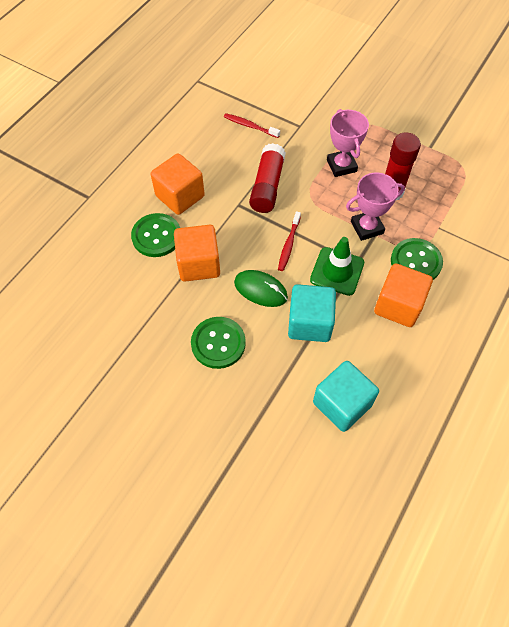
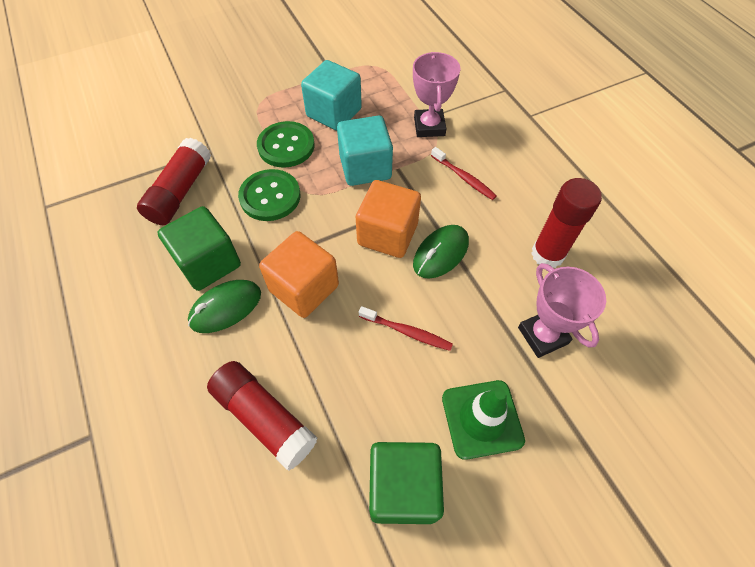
green button: [131,213,180,257] [191,317,246,369] [391,238,443,280] = 3 -> [238,169,301,221] [257,121,315,168] = 2
green cube: none = 0 -> [157,206,241,291] [369,442,444,524] = 2
green mouse: [234,270,288,307] = 1 -> [188,280,261,333] [413,225,469,279] = 2
orange cube: [151,153,205,215] [174,225,220,282] [374,263,433,327] = 3 -> [259,231,339,318] [356,180,421,258] = 2
red glue stick: [249,143,286,213] [385,132,421,201] = 2 -> [137,138,211,225] [207,361,318,471] [531,178,602,268] = 3

